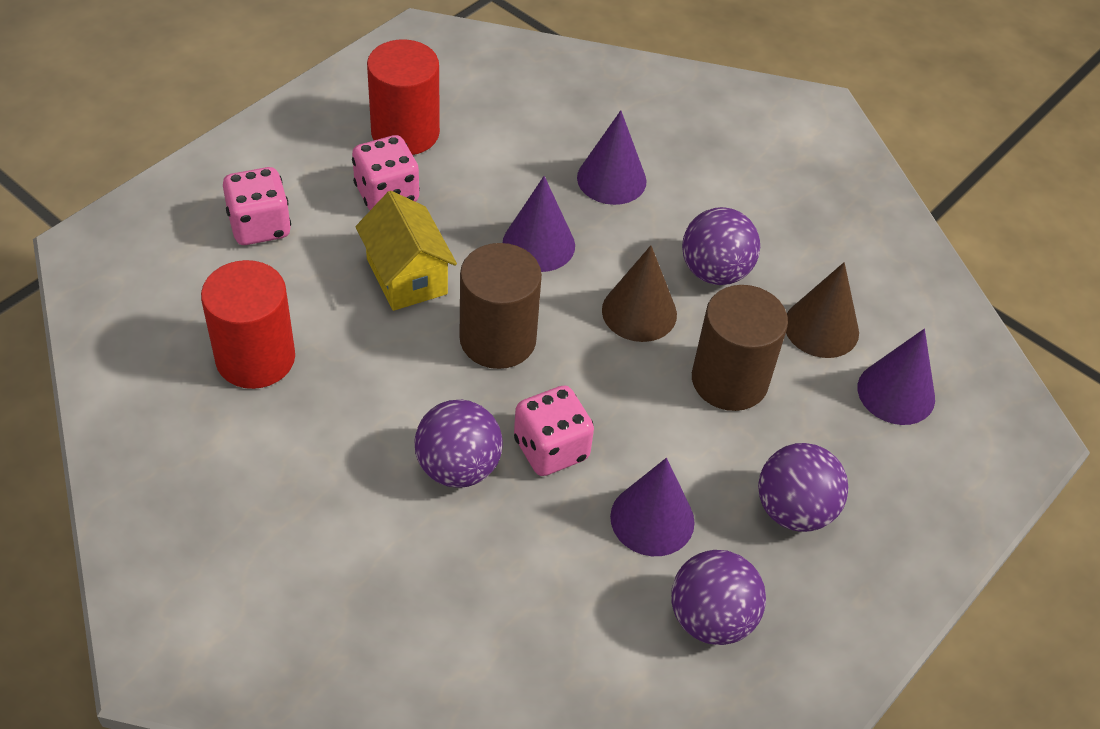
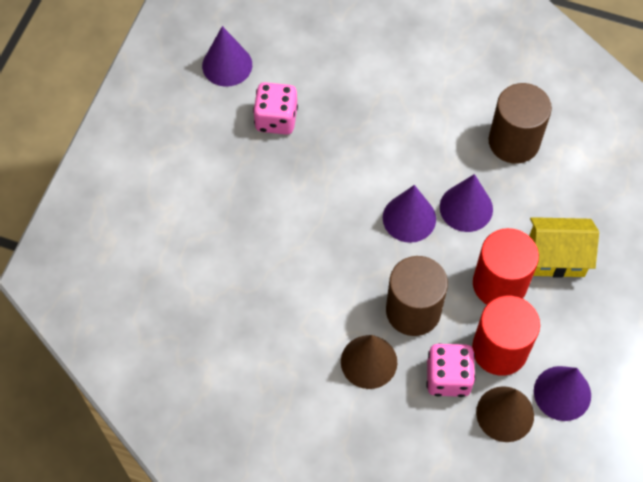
pink dice: [223,167,291,245] [352,135,420,210] [514,385,594,476] = 3 -> [253,82,298,135] [426,343,475,397] = 2
purple ball: [414,400,503,488] [671,550,766,645] [682,207,760,285] [758,443,848,532] = 4 -> none = 0

